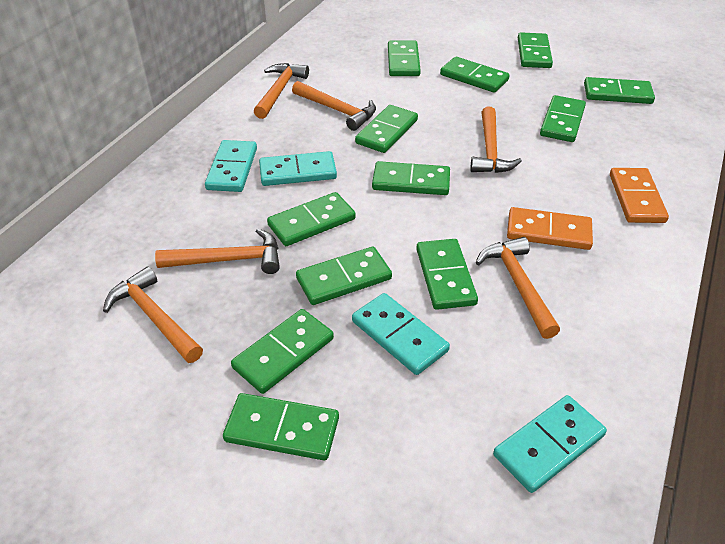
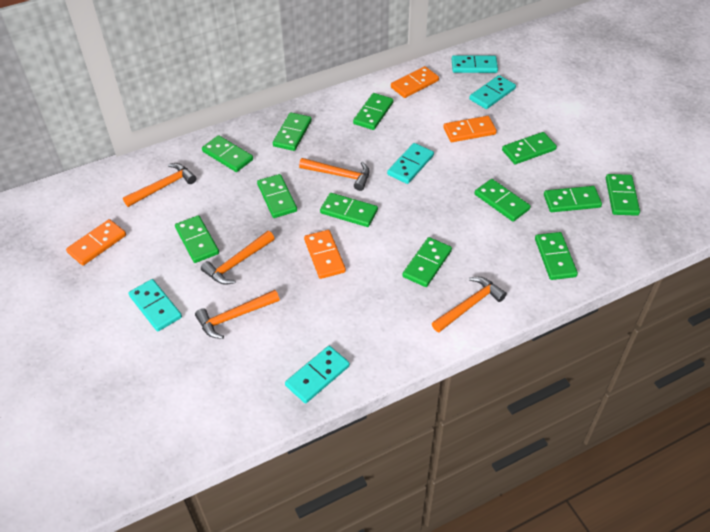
orange domino: [507,207,593,250] [610,168,669,223] = 2 -> [66,219,126,266] [304,230,346,279] [391,66,439,98] [443,116,497,142] = 4
orange hammer: [103,267,203,363] [155,229,280,274] [254,63,309,119] [292,81,376,131] [470,107,522,173] [476,237,560,339] = 6 -> [123,163,196,207] [195,290,280,339] [201,231,275,285] [299,158,370,191] [432,277,507,332] = 5
turquoise domino: [205,140,257,192] [259,151,337,186] [352,293,450,375] [493,395,607,493] = 4 -> [128,279,182,331] [285,346,350,403] [387,143,434,184] [452,55,498,73] [469,75,516,109] = 5

